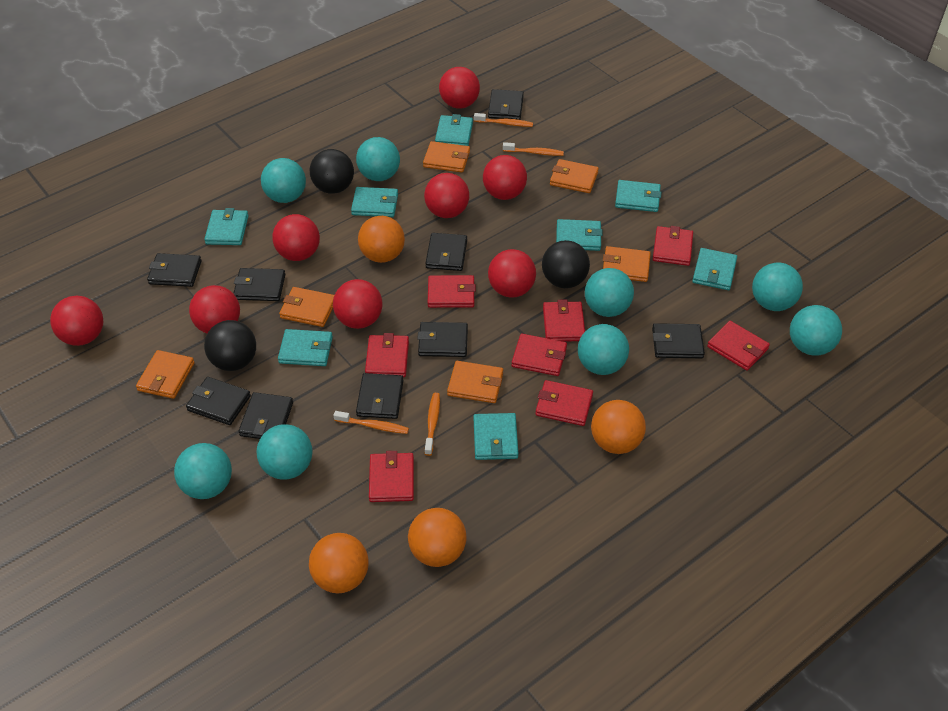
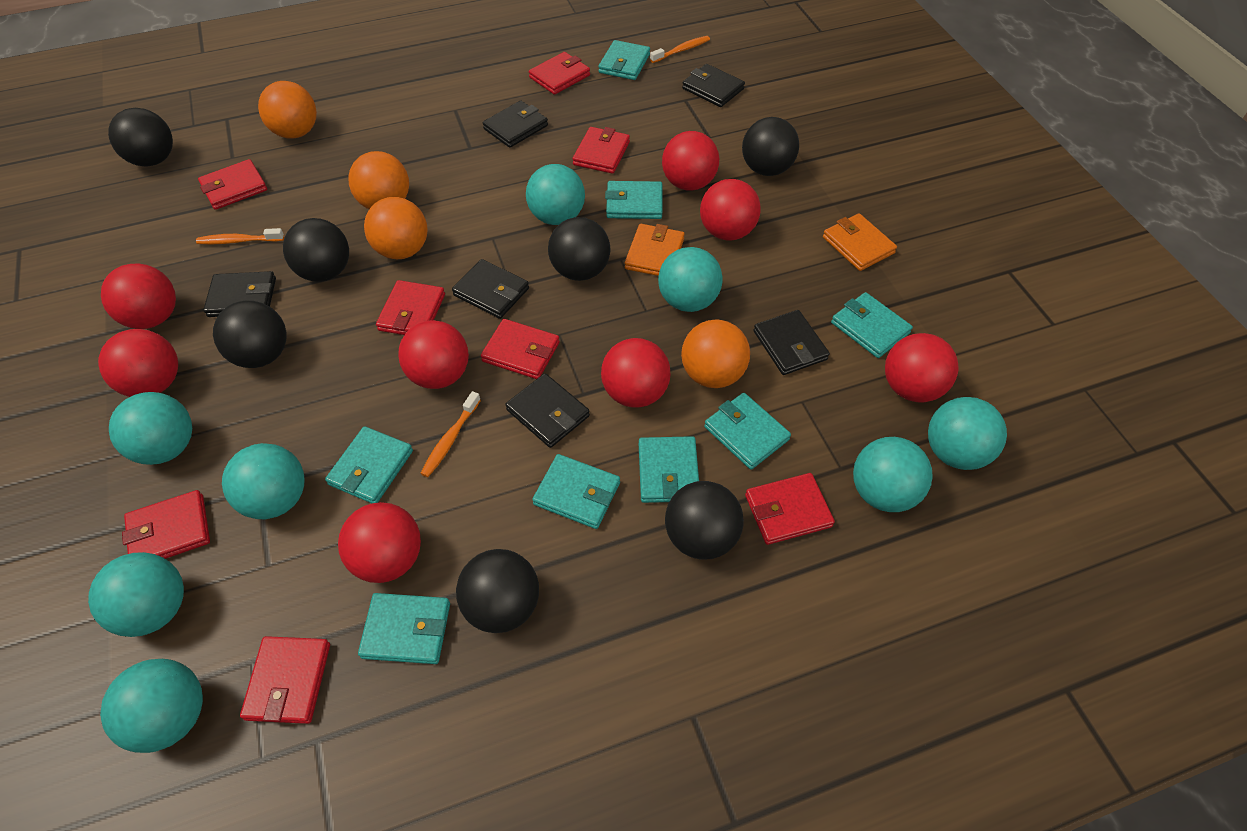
black ball: [204,320,256,371] [310,149,354,194] [542,240,590,288] = 3 -> [108,108,173,167] [213,300,287,368] [283,218,349,282] [456,549,539,633] [548,217,610,281] [665,481,744,560] [742,117,799,176] = 7
black wallet: [147,253,202,287] [186,377,251,425] [233,268,285,301] [238,392,293,439] [356,373,404,419] [417,322,468,357] [425,233,467,271] [488,89,524,120] [652,323,705,358] = 9 -> [203,271,276,317] [452,259,529,319] [483,101,548,148] [505,373,590,448] [682,64,745,107] [754,310,830,375] = 6
orange toothbrush: [333,411,409,434] [425,393,440,456] [474,113,533,127] [503,142,564,156] = 4 -> [196,228,284,245] [420,391,481,477] [650,36,710,63] = 3
orange wallet: [136,350,195,399] [279,287,334,327] [423,141,470,173] [447,361,503,403] [550,159,599,193] [603,246,651,282] = 6 -> [625,224,685,276] [823,213,897,271] = 2

